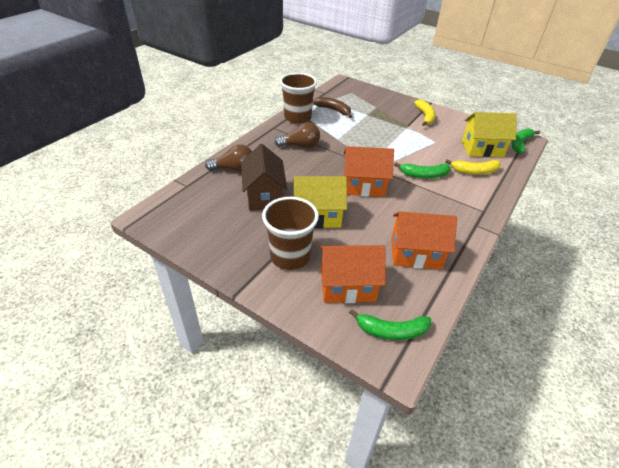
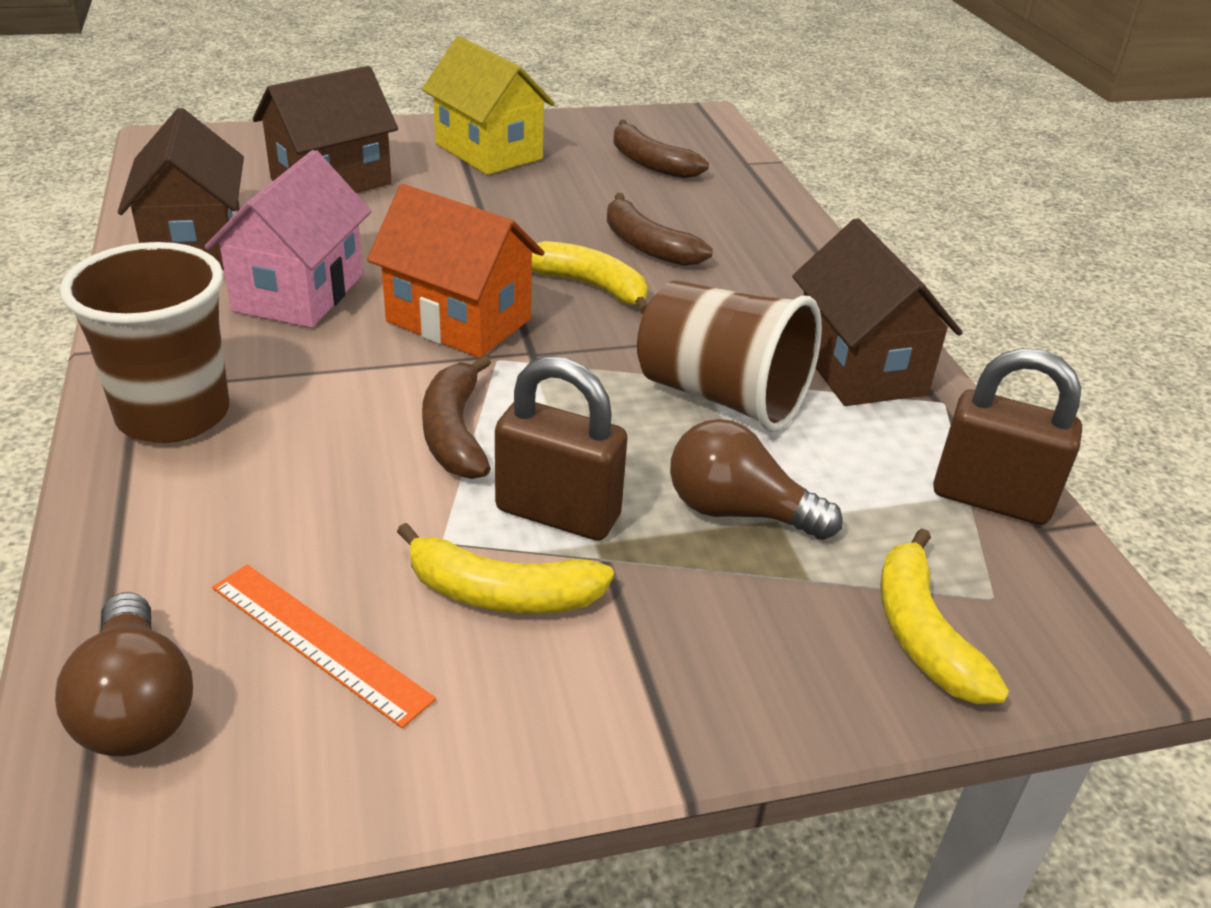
brown banana: [313,97,352,118] = 1 -> [422,355,491,479] [607,193,713,266] [613,120,709,179] = 3
brown house: [241,144,287,211] = 1 -> [118,108,244,270] [253,66,398,193] [792,218,963,406] = 3
brown padlock: none = 0 -> [495,356,628,541] [933,348,1082,525] = 2
green banana: [349,309,431,340] [394,162,451,178] [512,128,540,153] = 3 -> none = 0
orange house: [319,245,386,303] [344,146,394,197] [391,212,457,269] = 3 -> [367,184,545,358] = 1
orange ruler: none = 0 -> [212,564,436,728] = 1
pink house: none = 0 -> [204,150,372,328] = 1
yellow banana: [414,100,436,126] [445,159,501,175] = 2 -> [397,523,614,614] [532,241,648,314] [880,528,1009,704] = 3
yellow house: [293,176,347,229] [462,112,517,157] = 2 -> [422,36,555,175] = 1

